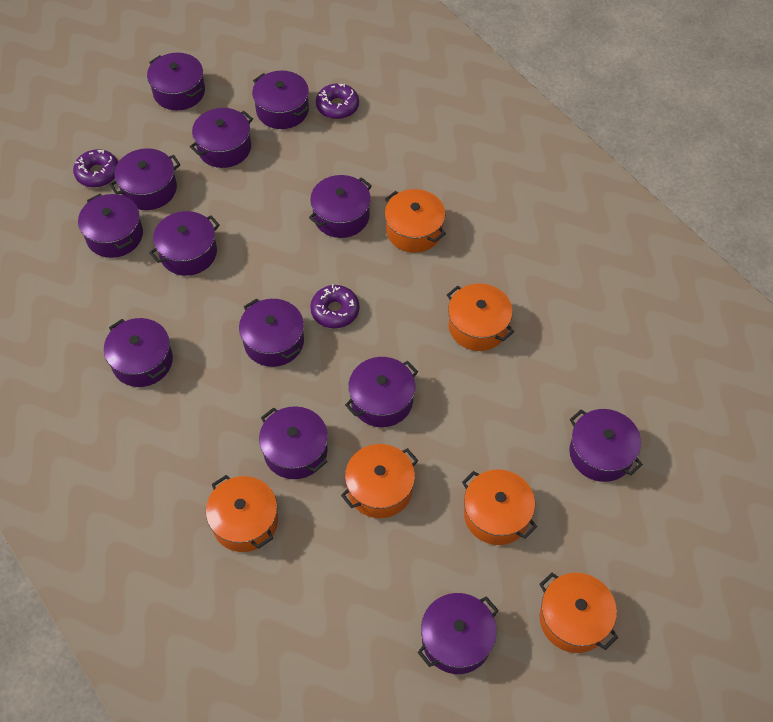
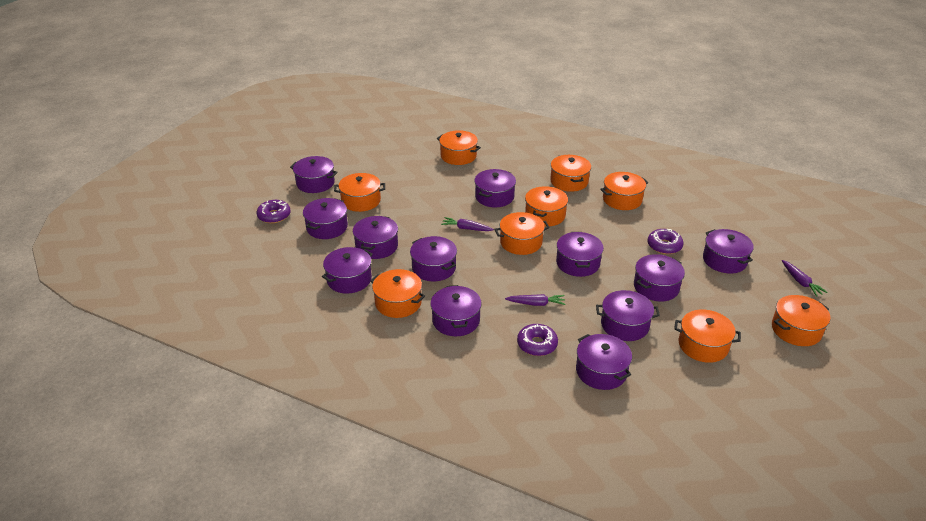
orange pot: [206,475,278,552] [341,444,418,518] [385,189,446,253] [447,283,514,351] [462,469,537,545] [539,573,618,653] = 6 -> [334,173,385,212] [370,269,425,318] [437,130,481,165] [494,212,550,255] [525,186,568,227] [550,155,591,192] [600,172,649,210] [674,309,741,363] [772,295,830,346] = 9
purple carrot: none = 0 -> [441,217,494,231] [505,294,565,306] [782,260,828,297] = 3
purple pot: [78,194,143,258] [104,318,173,387] [109,148,181,210] [147,53,205,110] [149,211,220,276] [190,108,253,168] [239,298,304,367] [252,71,309,129] [259,406,328,479] [309,175,372,238] [345,357,418,427] [417,593,499,674] [569,409,643,482] = 13 -> [290,156,338,193] [303,198,348,239] [322,247,373,293] [353,216,398,259] [410,236,457,281] [431,285,482,336] [474,169,516,207] [556,232,604,277] [576,334,632,390] [596,290,660,341] [634,254,685,301] [703,229,754,274] = 12

